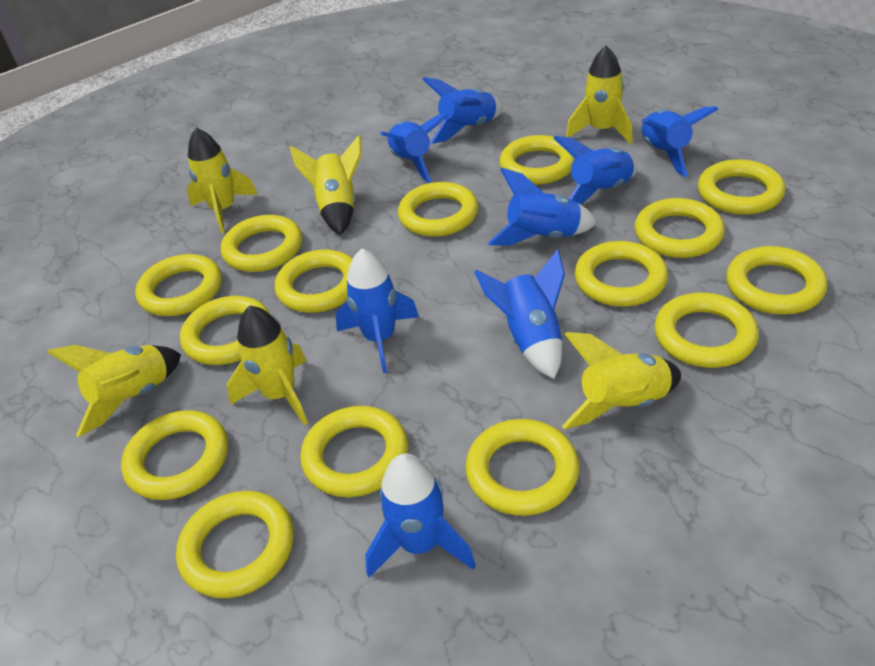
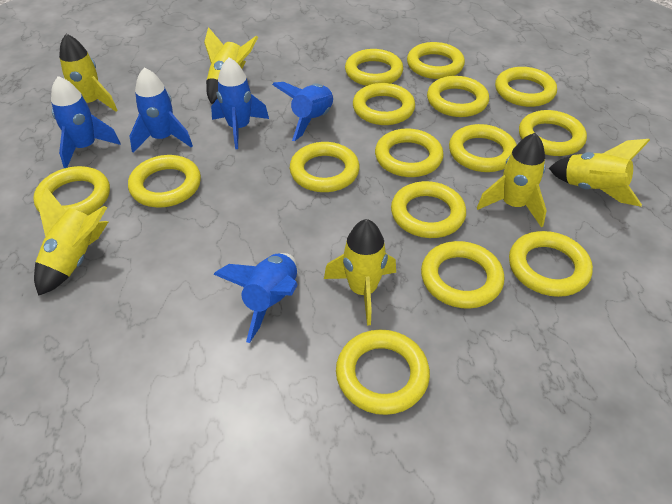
blue rocket: [336,249,419,373] [365,453,476,577] [380,113,448,183] [423,77,503,144] [474,249,565,379] [488,168,597,246] [554,136,638,204] [642,107,719,177] = 8 -> [51,76,121,168] [130,67,193,152] [211,57,269,149] [213,253,298,343] [272,82,333,141] = 5

